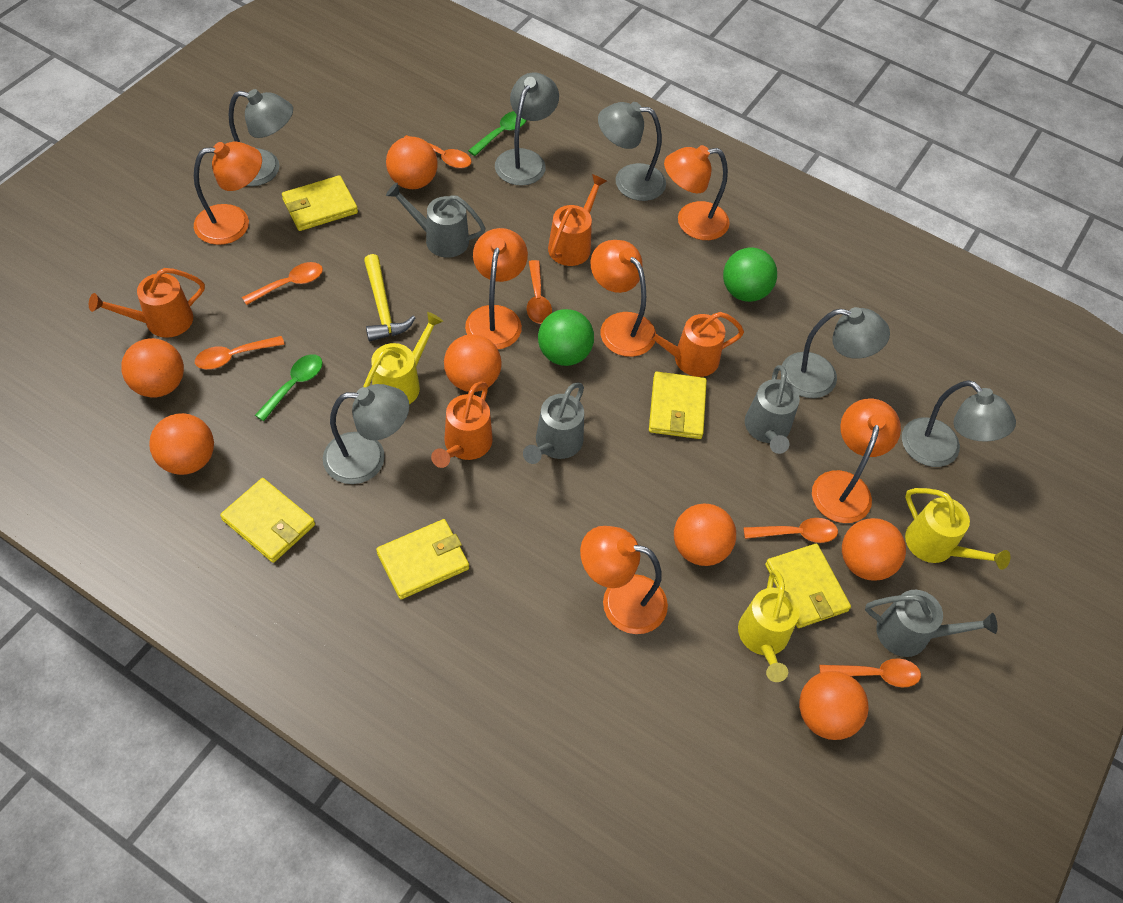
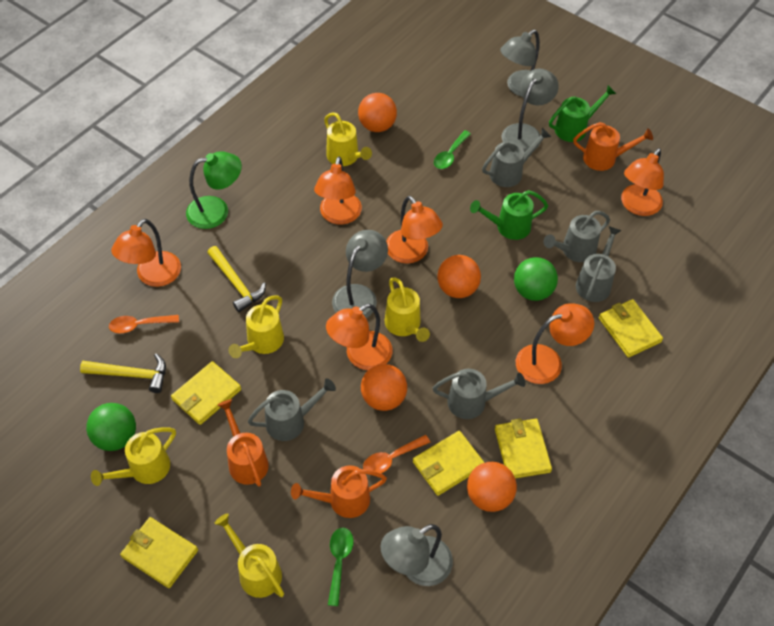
green lamp: none = 0 -> [186,151,242,229] = 1
green watering can: none = 0 -> [470,190,548,240] [549,85,616,142] = 2
grey lamp: [229,89,293,186] [323,384,409,484] [495,72,559,186] [598,102,666,201] [782,307,890,398] [902,380,1016,467] = 6 -> [332,230,388,318] [380,524,453,586] [500,30,540,97] [501,68,559,152] = 4
grey watering can: [386,183,486,258] [523,382,584,464] [745,365,800,454] [865,590,998,657] = 4 -> [248,378,336,441] [433,368,525,419] [482,128,551,187] [543,211,610,262] [576,226,622,302] = 5
orange ball: [121,338,184,398] [149,413,214,475] [386,137,438,189] [444,334,501,392] [674,504,736,566] [799,671,869,740] [842,518,906,581] = 7 -> [358,93,397,132] [361,364,407,411] [437,255,481,298] [467,462,517,512] = 4
orange spoon: [195,336,285,369] [242,262,323,305] [405,135,471,168] [527,260,552,324] [743,518,838,543] [819,658,921,687] = 6 -> [109,315,179,333] [363,435,431,473] = 2
orange watering can: [89,268,205,338] [431,382,493,468] [548,174,607,266] [640,312,744,377] = 4 -> [218,399,269,487] [291,465,387,518] [573,122,653,171] = 3
yellow hammer: [364,254,415,341] = 1 -> [80,353,166,393] [207,246,266,312] = 2
yellow watering can: [363,312,443,404] [738,569,800,682] [905,488,1011,570] = 3 -> [91,427,176,486] [214,513,284,598] [229,295,284,358] [324,112,372,166] [385,277,430,342] = 5

